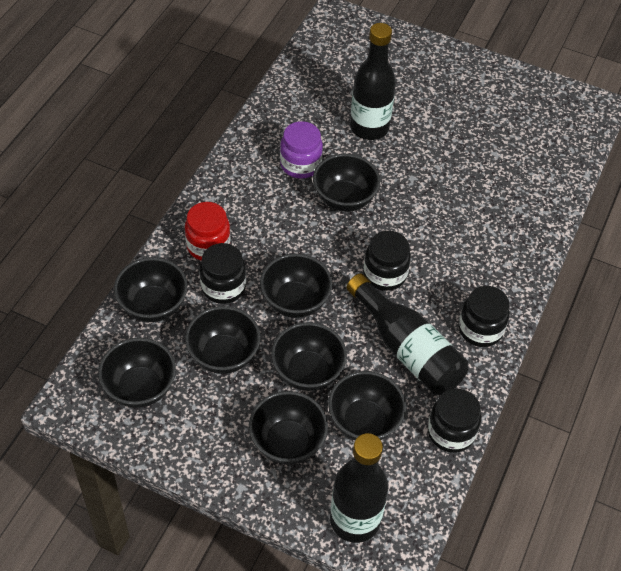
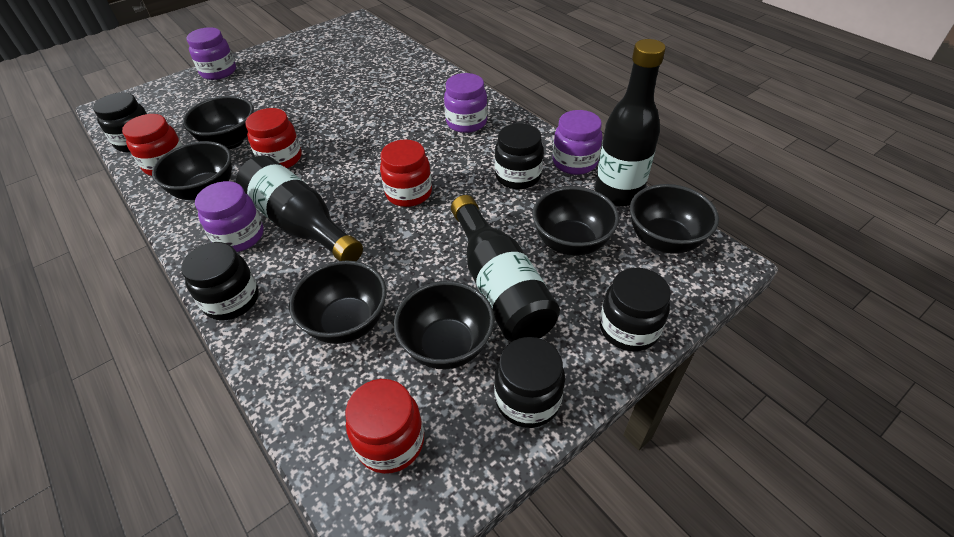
black bowl: [98,338,176,408] [114,257,188,322] [185,306,261,374] [249,391,328,464] [260,254,333,318] [271,322,347,391] [313,154,380,212] [328,371,406,440] = 8 -> [152,141,232,200] [183,96,254,149] [289,261,387,344] [394,281,494,369] [532,186,619,256] [630,184,719,254] = 6
black jar: [200,243,246,304] [363,231,411,291] [428,389,481,453] [459,286,510,347] = 4 -> [93,92,147,152] [181,242,259,320] [494,337,565,428] [495,123,543,189] [600,268,671,351] = 5
purple jar: [280,121,323,179] = 1 -> [186,27,236,80] [195,181,263,252] [444,73,488,133] [553,110,603,175] = 4
red jar: [185,202,230,261] = 1 -> [122,114,182,176] [245,108,302,168] [346,379,424,474] [380,139,432,207] = 4

